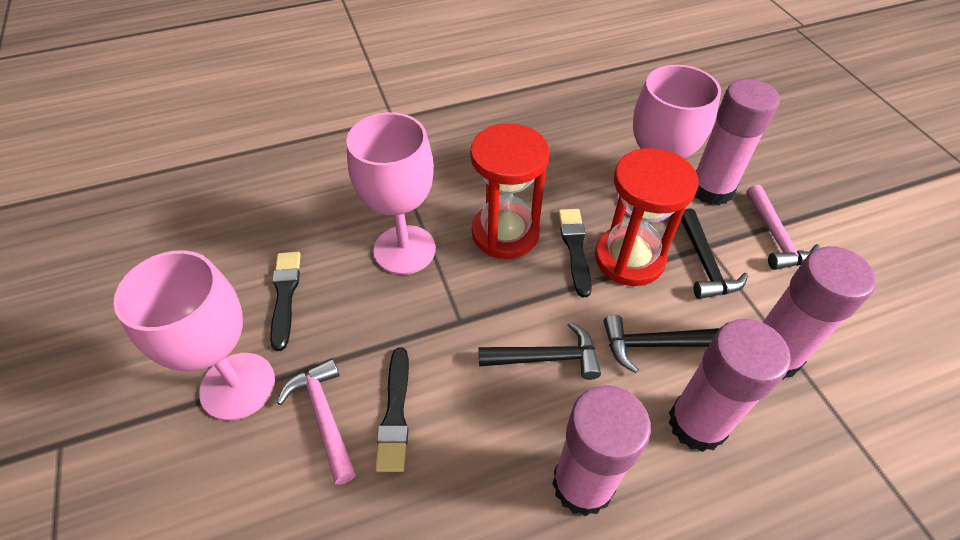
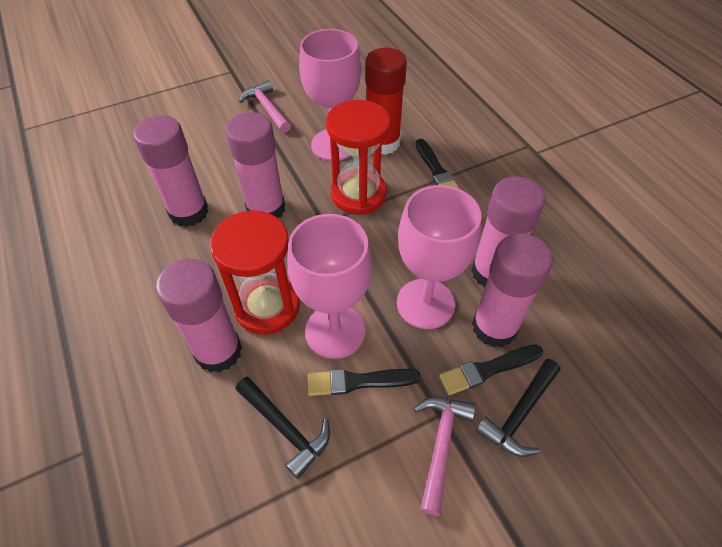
black hammer: [478,322,601,380] [604,315,720,373] [681,208,748,299] = 3 -> [236,377,330,479] [476,359,560,457] = 2
pink glue stick: [552,385,651,516] [669,319,791,452] [695,79,780,206] [763,246,876,380] = 4 -> [133,115,208,227] [156,259,242,373] [225,112,285,218] [471,176,546,288] [472,233,553,347] = 5
red glue stick: none = 0 -> [365,48,407,155] = 1

